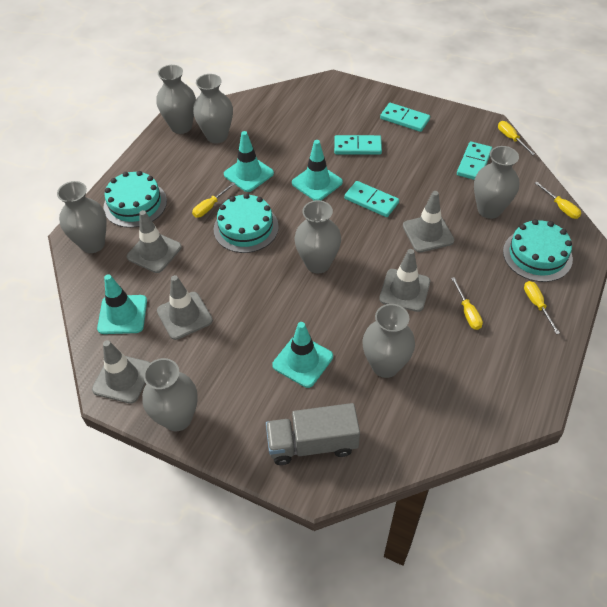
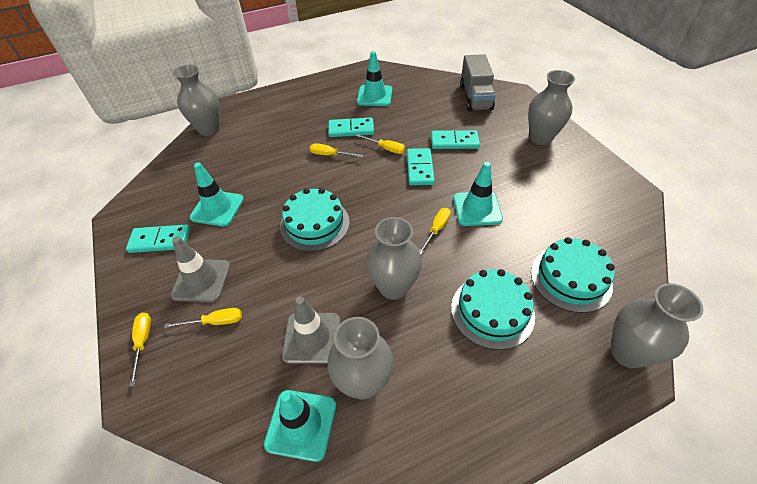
grey traffic cone: [92,340,150,404] [127,210,182,273] [157,275,213,340] [379,249,430,312] [403,191,454,252] = 5 -> [170,236,230,302] [282,296,340,364] = 2
grey vase: [57,181,107,253] [142,358,198,431] [156,65,196,134] [193,74,233,143] [294,200,341,274] [362,304,415,378] [474,146,519,219] = 7 -> [172,65,220,136] [327,317,394,400] [366,217,422,300] [528,70,575,145] [611,283,704,368] = 5

